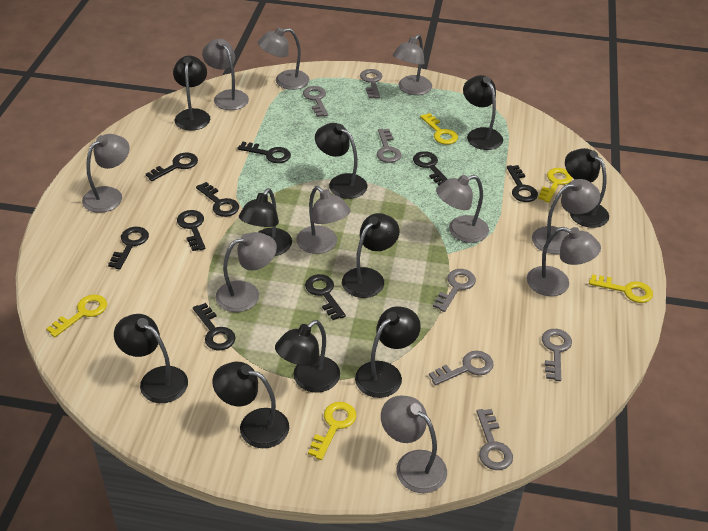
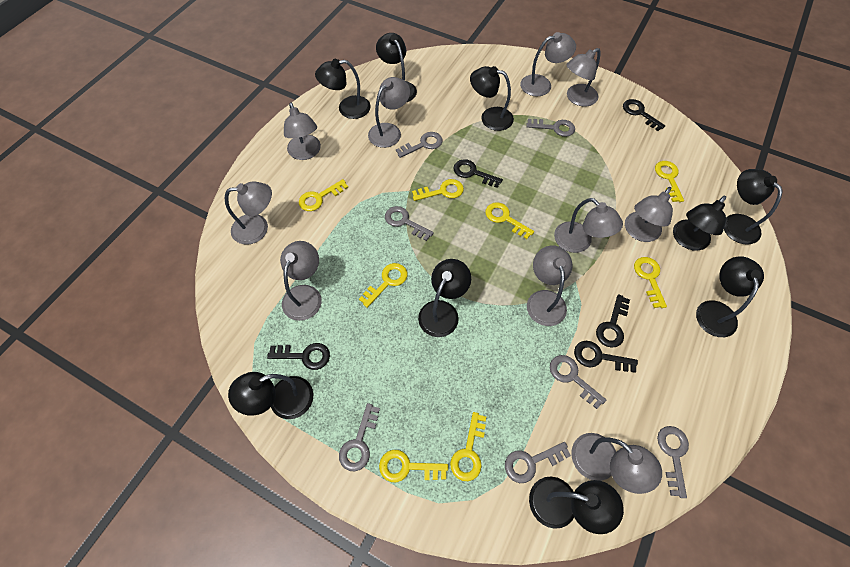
black key: [108,227,149,270] [146,153,198,181] [177,210,205,251] [193,303,236,351] [196,182,239,217] [238,142,291,163] [305,274,346,320] [413,151,448,186] [507,165,538,202] = 9 -> [267,343,330,370] [454,159,503,188] [574,341,638,373] [596,294,630,348] [623,99,665,131] = 5
black lamp: [114,314,188,403] [173,56,210,131] [212,362,289,448] [239,188,292,256] [275,320,340,393] [315,123,367,199] [342,213,400,298] [355,306,421,398] [463,75,503,150] [565,148,609,228] = 10 -> [228,372,314,419] [315,59,371,119] [376,33,417,102] [418,259,471,337] [470,66,514,131] [529,476,624,534] [673,196,726,251] [696,256,764,337] [724,169,783,245] = 9
yellow key: [46,295,107,337] [308,402,356,460] [420,113,458,145] [538,168,573,203] [589,274,653,303] = 5 -> [299,179,348,211] [359,263,408,308] [379,450,448,482] [412,179,464,201] [450,412,486,481] [485,202,534,239] [634,257,667,308] [655,161,684,202] = 8

